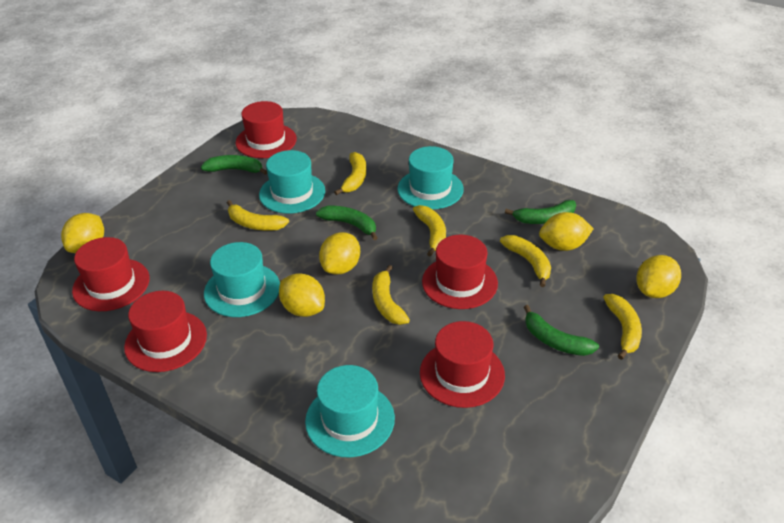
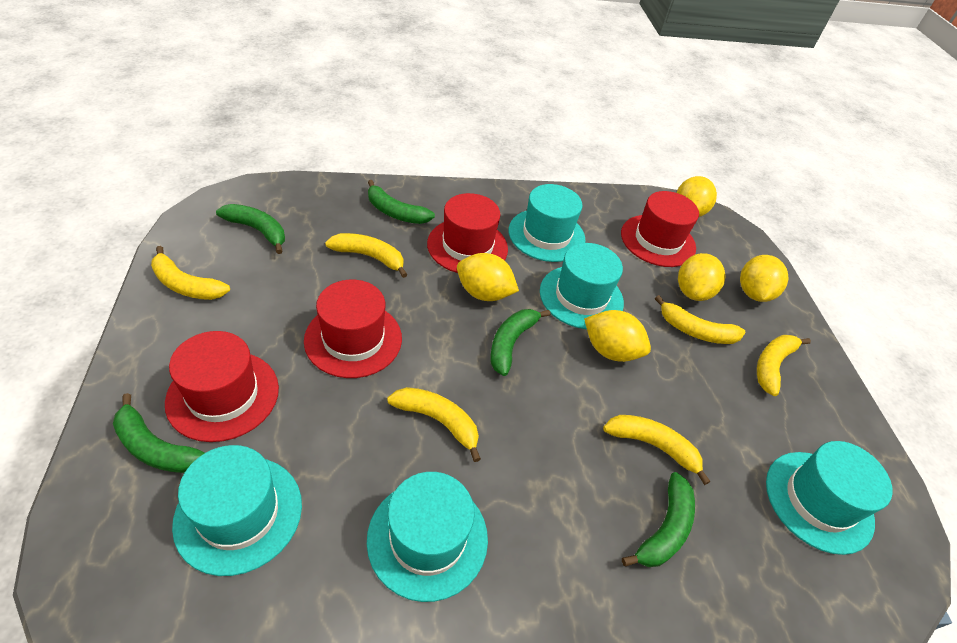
green banana: [201,155,267,175] [316,206,378,240] [505,200,576,224] [524,305,599,356] = 4 -> [113,393,205,473] [216,204,285,254] [368,180,435,224] [490,309,551,376] [622,472,695,567] = 5
red hat: [72,237,150,311] [124,291,207,372] [236,101,297,158] [420,321,505,408] [422,235,498,309] = 5 -> [165,331,279,442] [304,280,402,378] [427,193,508,273] [621,191,699,267] = 4
turquoise hat: [204,242,280,317] [259,150,325,214] [305,365,395,457] [397,146,464,209] = 4 -> [172,445,302,576] [367,472,488,602] [509,184,586,262] [540,243,624,329] [766,441,893,555] = 5

